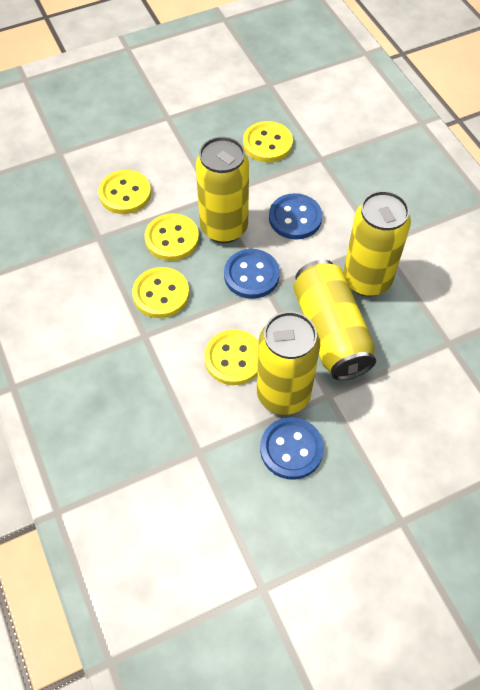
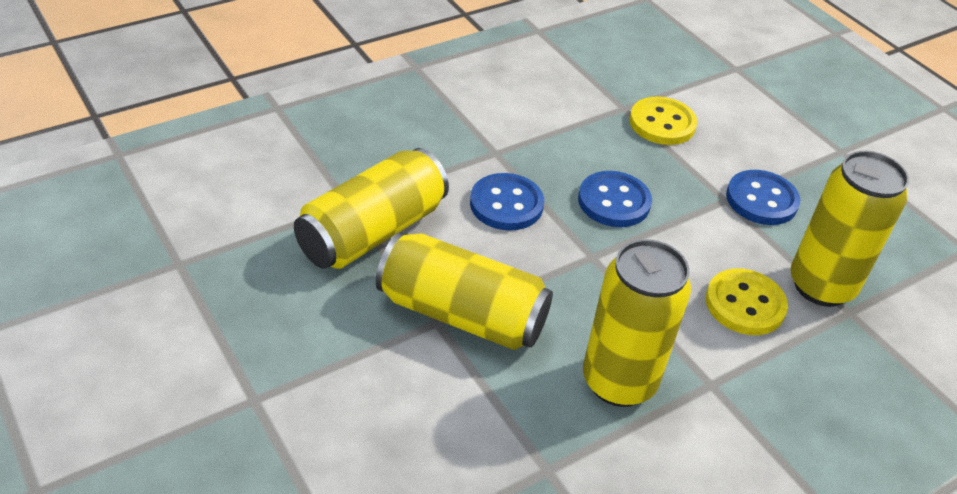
yellow button: [98,170,151,214] [132,267,189,318] [145,213,199,261] [204,329,259,385] [243,121,293,163] = 5 -> [629,97,697,145] [706,268,788,335] = 2

